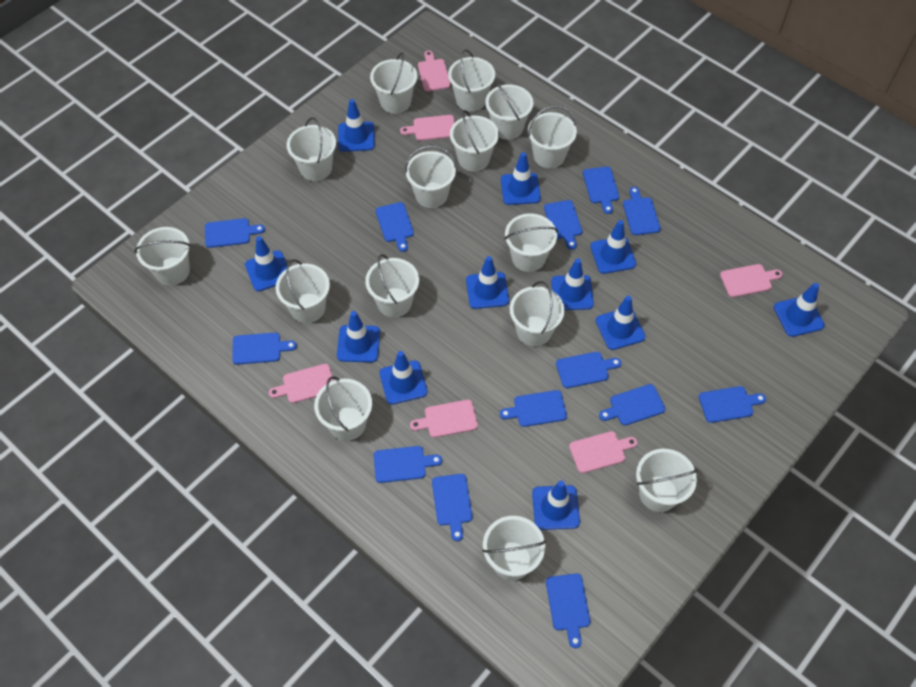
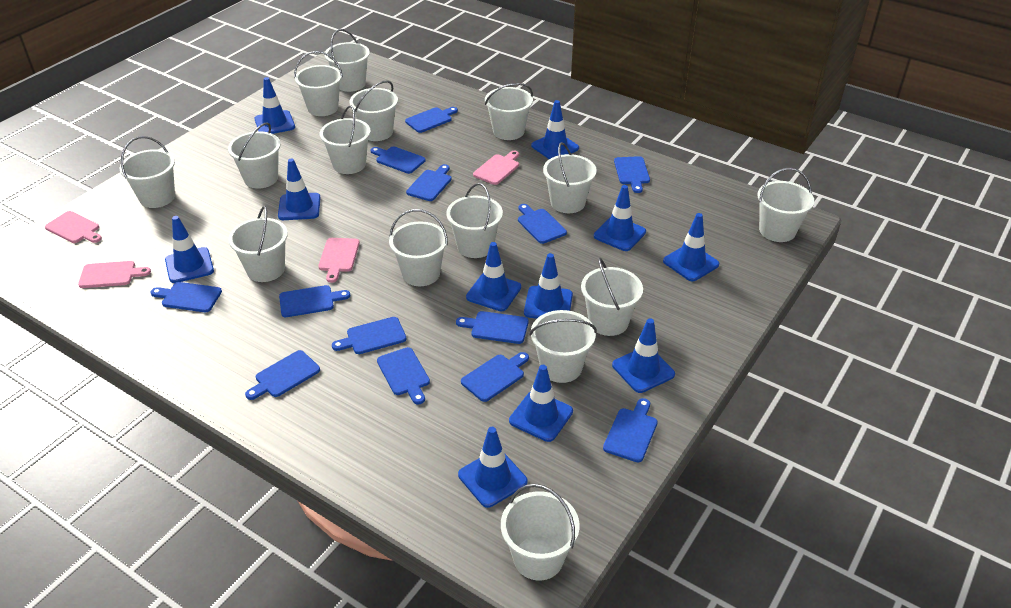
pink cutting board: [269,364,334,403] [400,115,455,141] [410,400,478,438] [418,51,451,91] [569,431,638,473] [720,264,783,297] = 6 -> [45,211,102,243] [78,261,151,288] [318,238,360,283] [473,151,519,185] = 4

